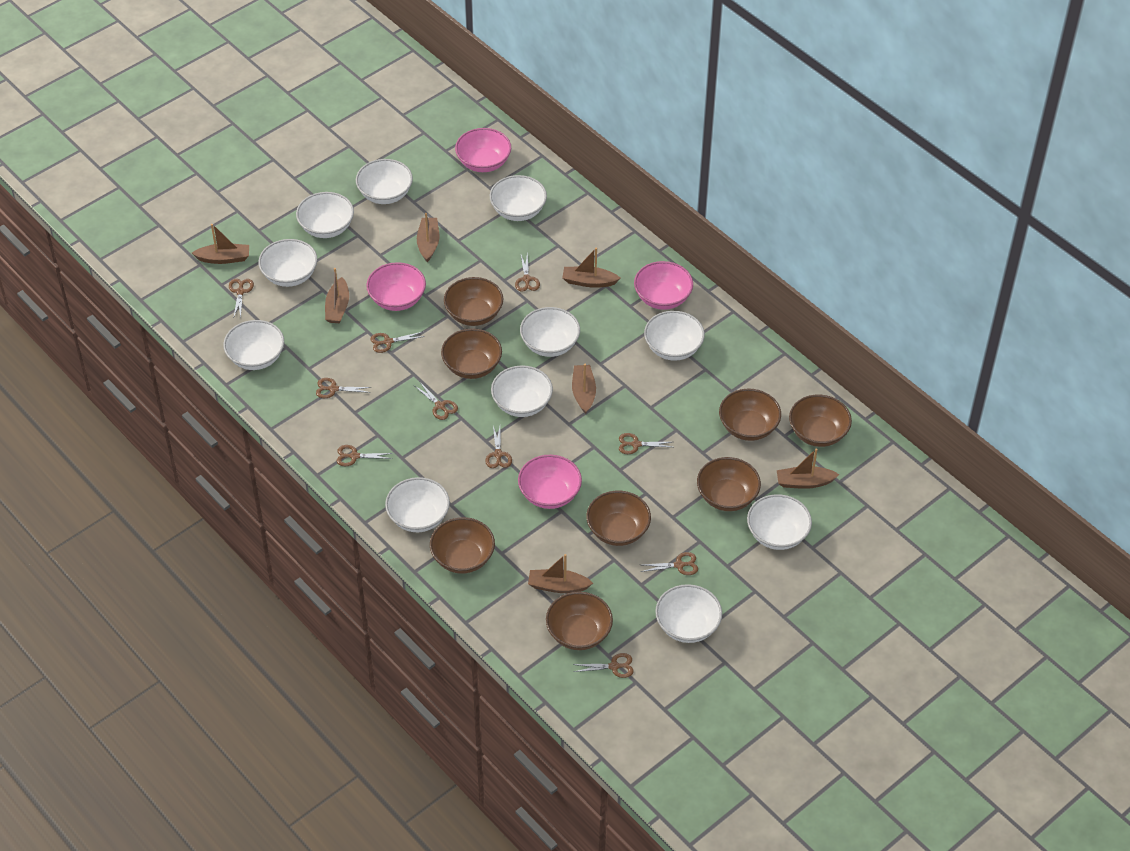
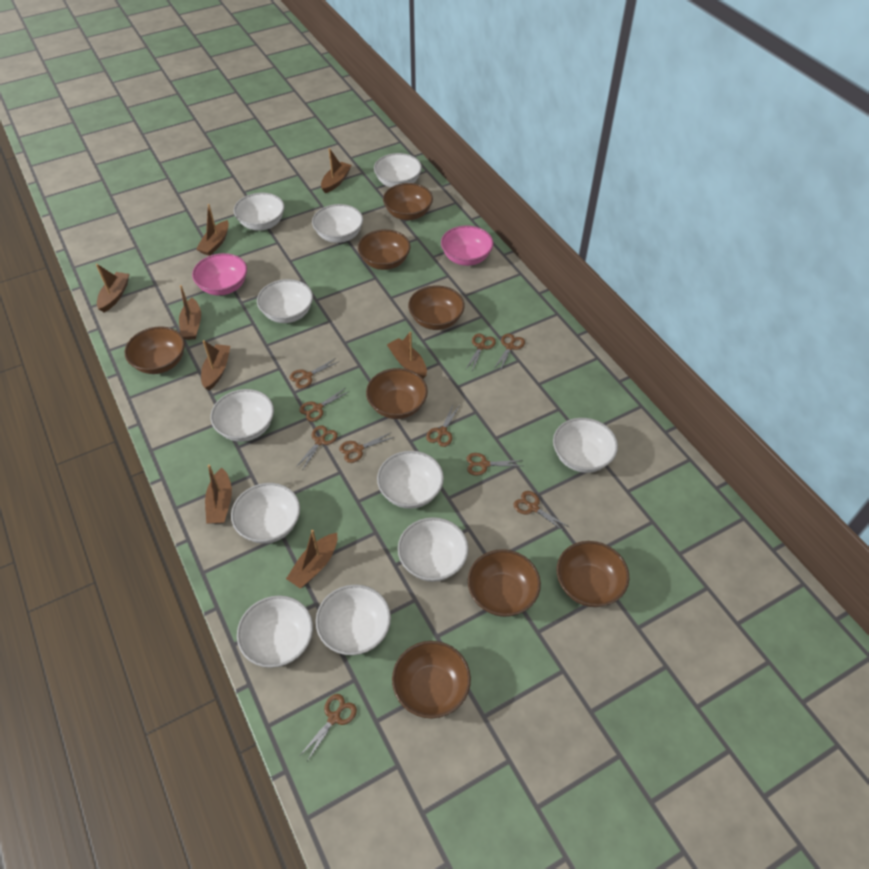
brown boat: [192,224,249,264] [325,268,349,323] [417,213,439,262] [528,554,593,593] [562,248,620,288] [572,364,596,414] [777,448,840,489] = 7 -> [96,264,129,312] [179,285,201,340] [196,204,229,256] [201,340,230,390] [205,465,232,524] [286,530,337,588] [321,148,352,193] [387,332,427,379] = 8
pink bowl: [366,262,426,311] [455,128,511,172] [518,455,582,509] [634,261,693,310] = 4 -> [192,253,247,295] [441,225,493,266] = 2

